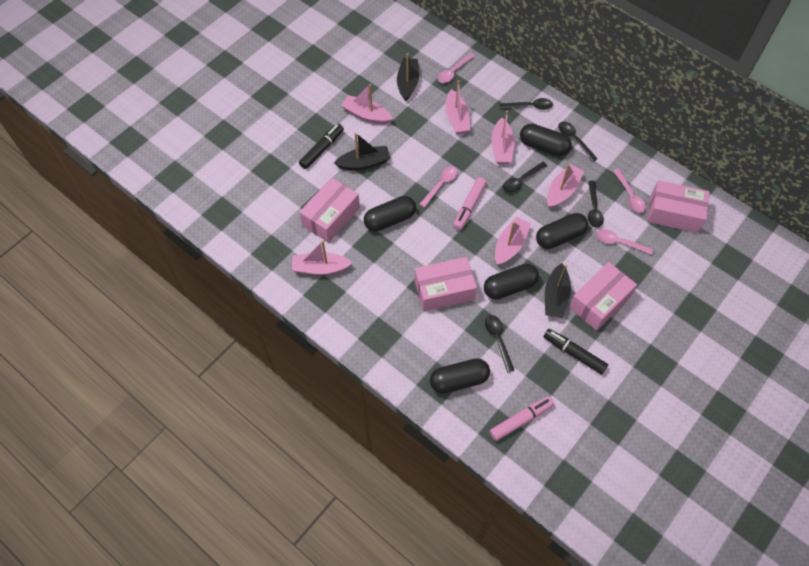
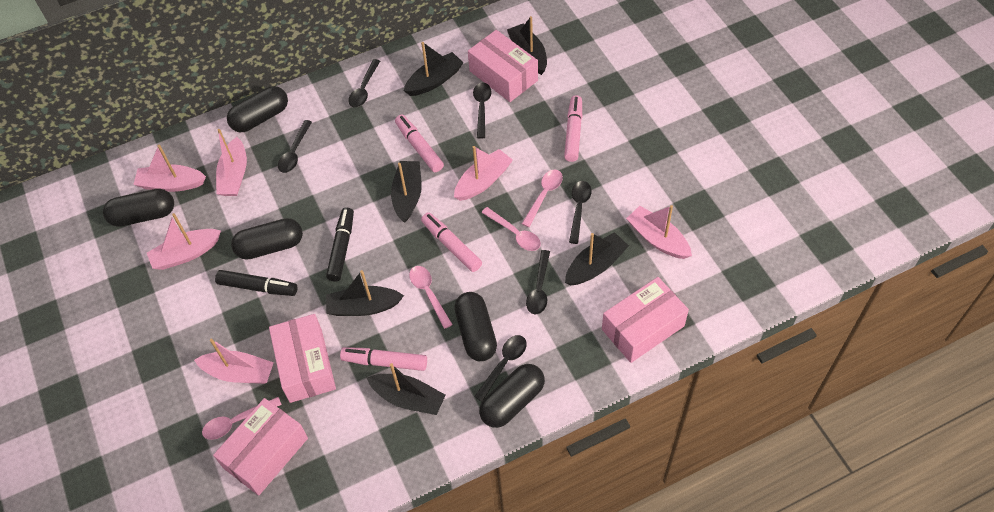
black boat: [334,133,390,170] [397,53,419,101] [545,263,571,318] = 3 -> [326,270,404,316] [367,363,446,415] [391,161,422,223] [404,42,463,96] [507,16,547,75] [565,232,629,285] = 6
black spoon: [485,315,514,372] [499,98,553,110] [503,162,547,193] [558,122,598,162] [588,181,604,228] = 5 -> [278,120,312,173] [348,59,380,108] [473,83,492,139] [474,335,527,401] [526,250,550,314] [569,181,592,244] = 6
pink marker: [453,177,487,230] [490,396,554,441] = 2 -> [340,347,427,371] [395,115,444,172] [421,212,482,272] [564,95,582,162] = 4

